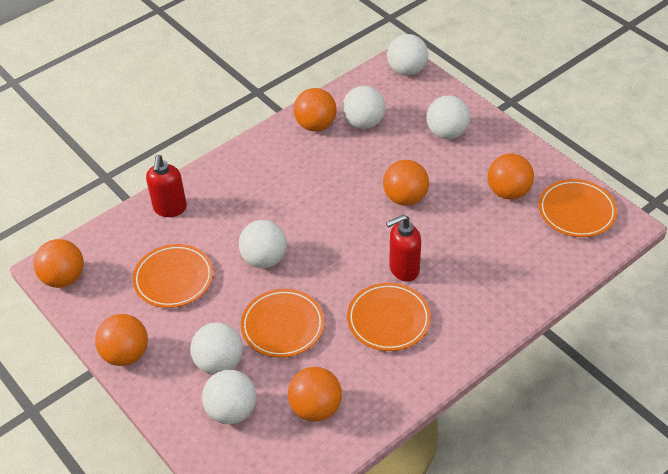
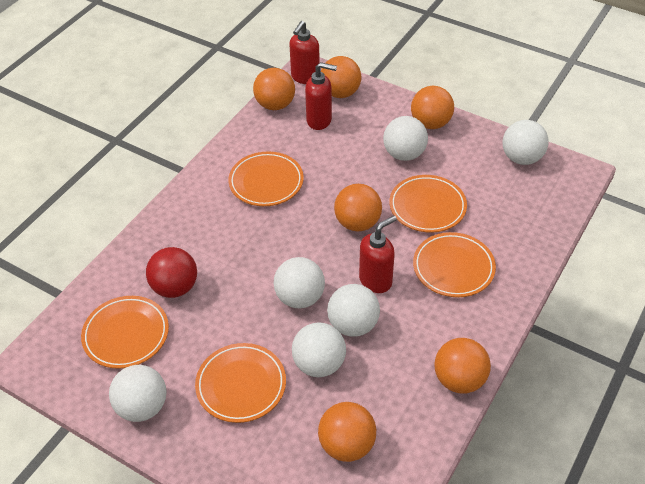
orange plate: [133,244,213,308] [241,289,324,358] [347,283,431,351] [539,179,617,237] = 4 -> [81,296,169,369] [195,343,286,423] [228,152,304,206] [389,175,467,233] [413,232,496,297] = 5
red ball: none = 0 -> [146,247,197,298] = 1
red soap dispenser: [146,155,187,217] [386,215,421,282] = 2 -> [289,21,320,84] [305,62,337,130] [359,215,397,293] = 3

